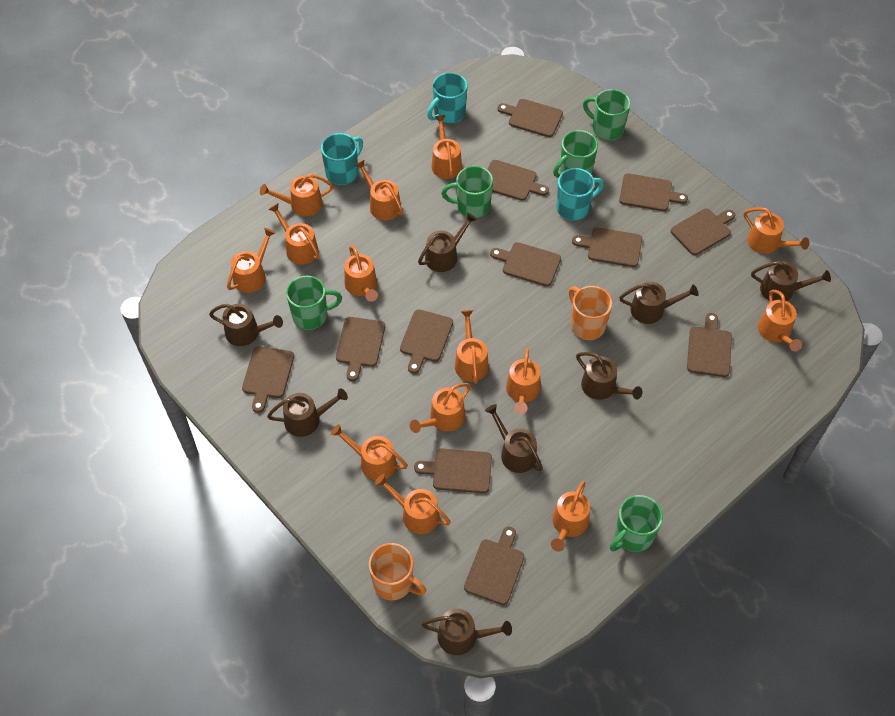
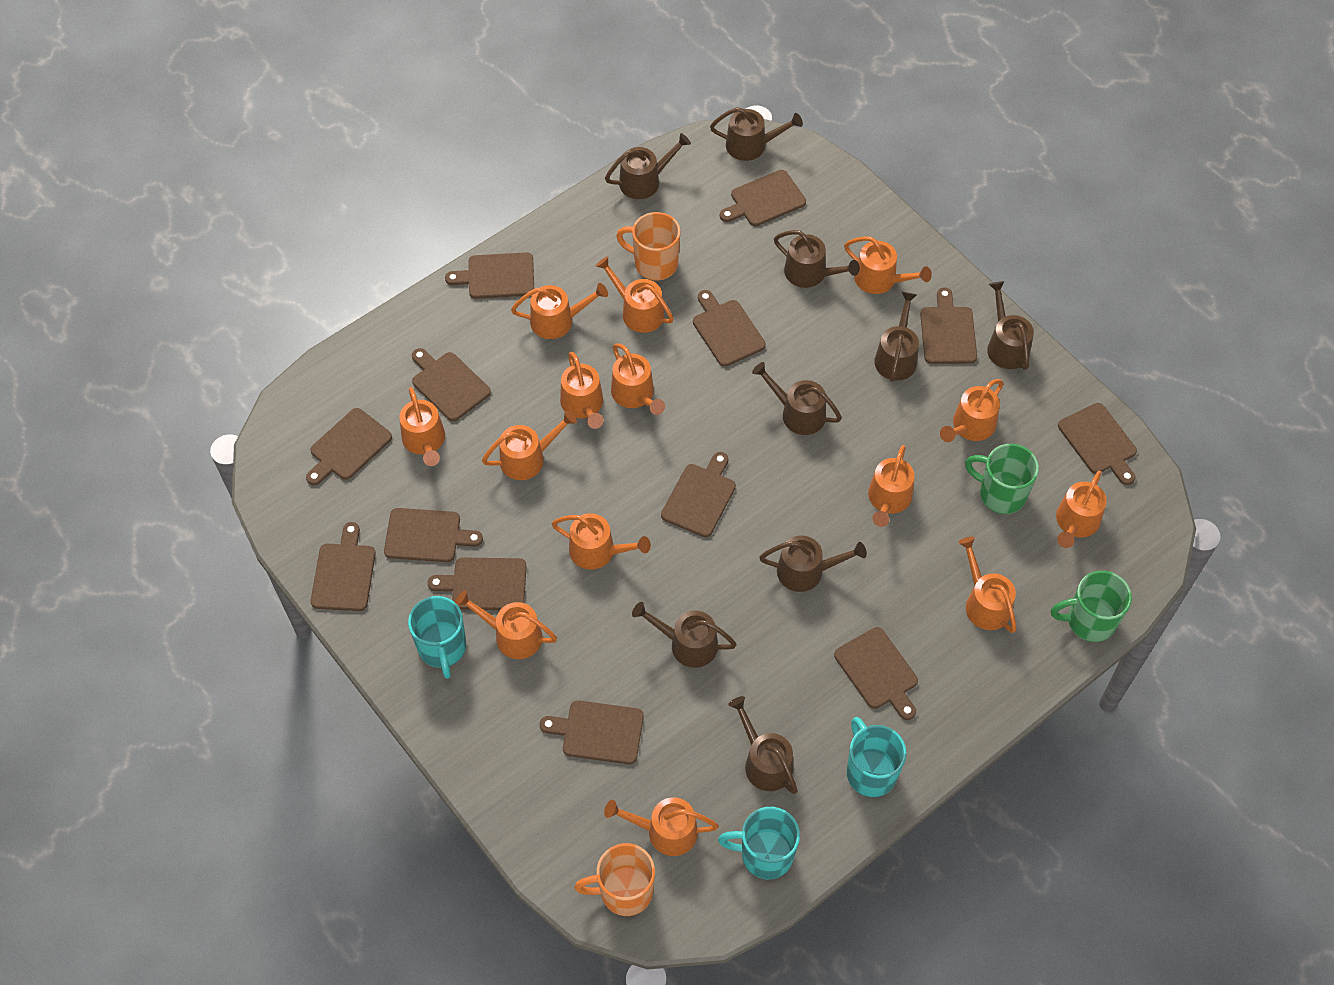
brown cutting board: [242,346,294,413] [336,317,385,381] [400,309,453,374] [414,448,492,493] [464,526,525,605] [487,160,549,201] [490,242,561,286] [497,99,563,137] [572,227,642,267] [619,173,688,211] [671,208,735,255] [687,313,732,377] = 12 -> [306,408,392,485] [311,522,376,611] [384,508,483,562] [412,348,491,421] [427,557,527,610] [445,252,534,299] [540,700,644,765] [661,452,736,537] [693,290,766,367] [720,170,806,226] [834,627,918,720] [920,287,977,364] [1058,403,1137,485] = 13
brown watering can: [209,304,283,346] [267,388,348,437] [418,213,477,272] [421,609,512,655] [485,404,543,473] [576,352,642,400] [619,282,698,324] [751,261,831,301] = 8 -> [605,133,691,199] [632,602,737,668] [710,107,803,161] [728,696,798,794] [752,362,842,435] [759,535,867,592] [774,230,860,288] [874,292,919,382] [987,281,1034,370] = 9
green mug: [286,276,342,330] [442,166,493,218] [553,130,598,178] [583,89,631,141] [610,495,663,552] = 5 -> [965,444,1039,514] [1051,571,1132,642] = 2

